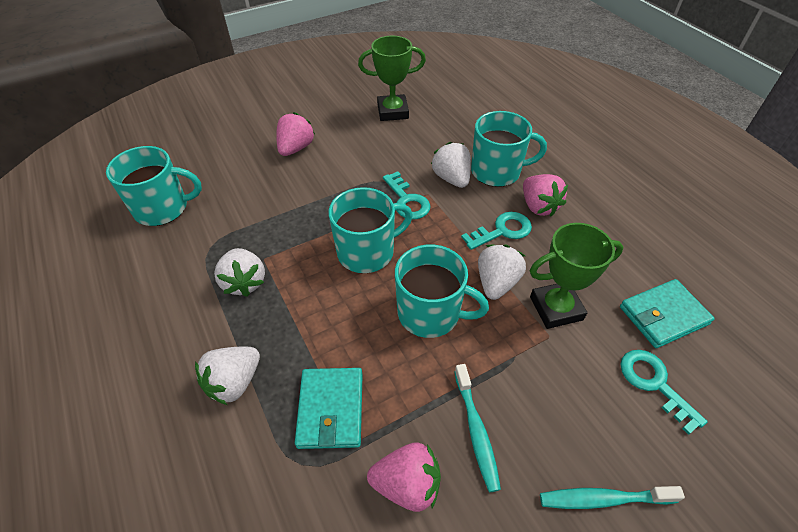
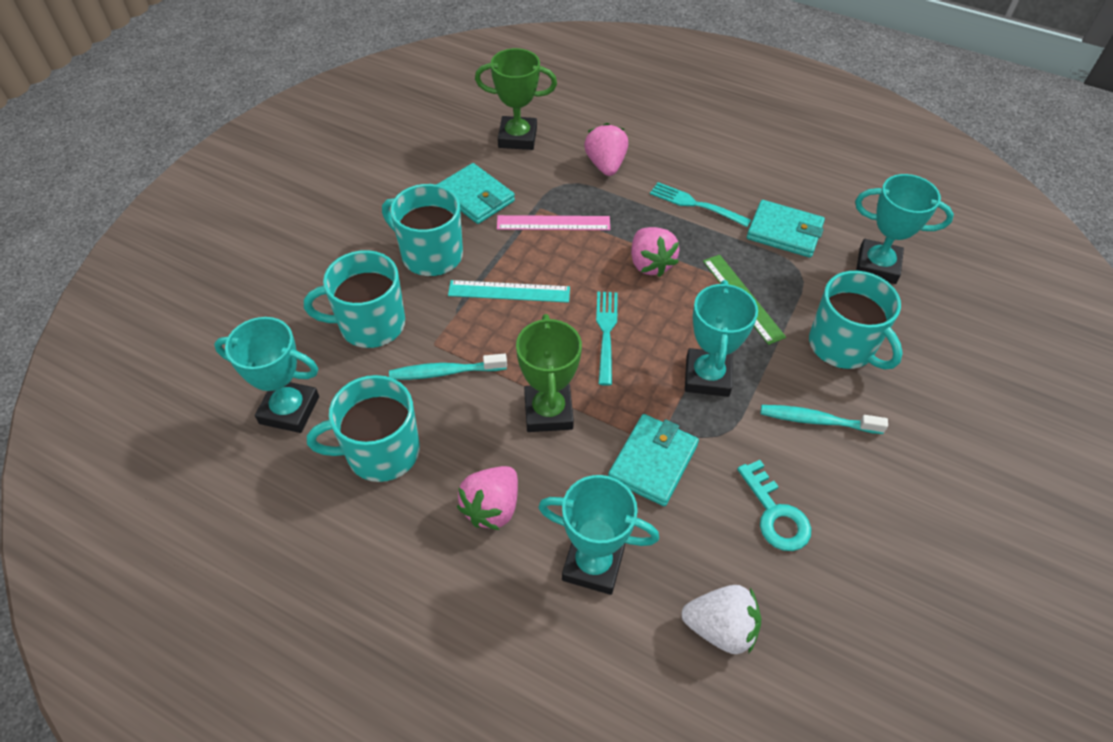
green ruler: none = 0 -> [703,255,786,345] = 1
pink ruler: none = 0 -> [497,215,610,230] = 1
turquoise fork: none = 0 -> [596,292,618,386] [650,182,751,227] = 2
turquoise key: [383,172,430,219] [461,212,532,250] [620,350,708,435] = 3 -> [737,460,811,551] = 1
turquoise ruler: none = 0 -> [448,280,570,303] = 1
turquoise trophy: none = 0 -> [214,317,319,433] [538,475,659,595] [685,280,758,397] [855,174,954,284] = 4
turquoise wallet: [295,368,363,449] [620,279,715,348] = 2 -> [437,163,515,224] [608,414,699,506] [747,200,825,258] = 3
white strawberry: [195,347,260,405] [214,248,265,297] [431,142,471,188] [478,245,526,300] = 4 -> [681,585,761,654] = 1

